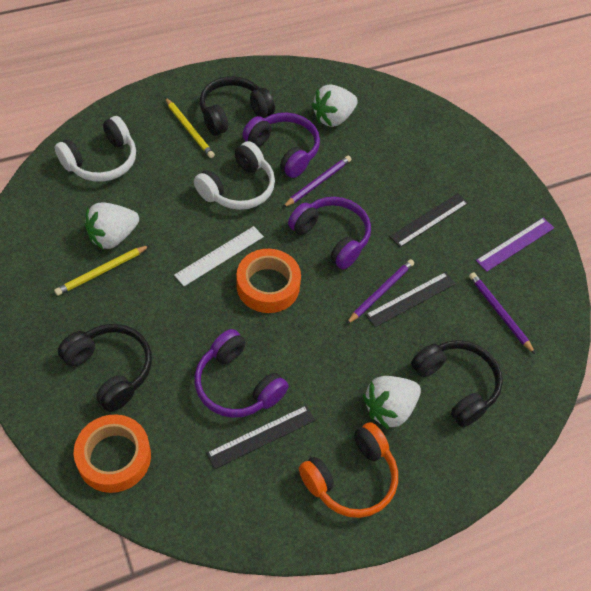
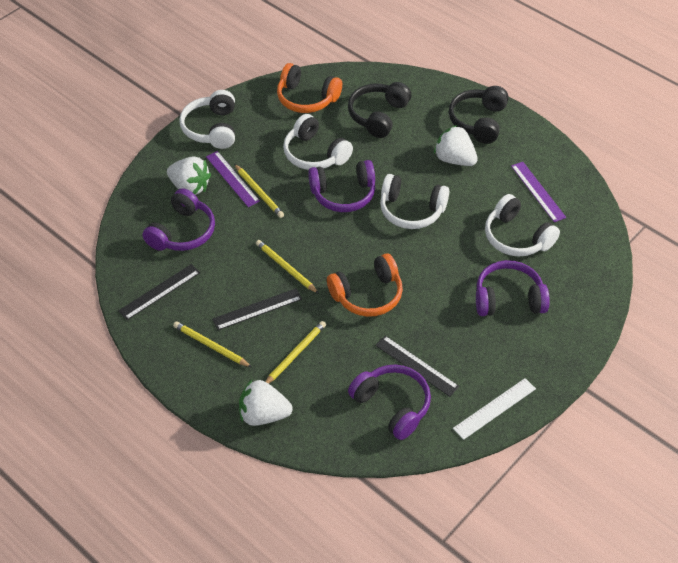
black headphones: [58,324,152,412] [200,76,275,136] [411,340,503,427] = 3 -> [348,82,411,138] [449,86,509,144] = 2
orange headphones: [299,422,398,518] = 1 -> [277,63,342,113] [327,253,403,317] = 2
orange tape: [74,414,151,493] [236,249,301,313] = 2 -> none = 0
purple headphones: [194,329,289,418] [242,113,320,178] [288,197,371,270] = 3 -> [142,188,215,251] [308,160,375,212] [348,365,431,440] [476,260,550,316] = 4
purple pencil: [282,156,351,208] [346,259,414,324] [469,272,535,354] = 3 -> none = 0
purple ruler: [476,218,554,272] = 1 -> [206,151,260,207] [511,162,566,222] = 2
white headphones: [55,116,136,182] [194,141,275,210] = 2 -> [179,90,235,149] [283,114,353,170] [380,174,449,229] [485,194,560,257] = 4
yellow pencil: [54,245,150,296] [165,98,215,158] = 2 -> [173,321,252,367] [234,164,284,218] [256,240,319,294] [265,321,326,384] = 4

